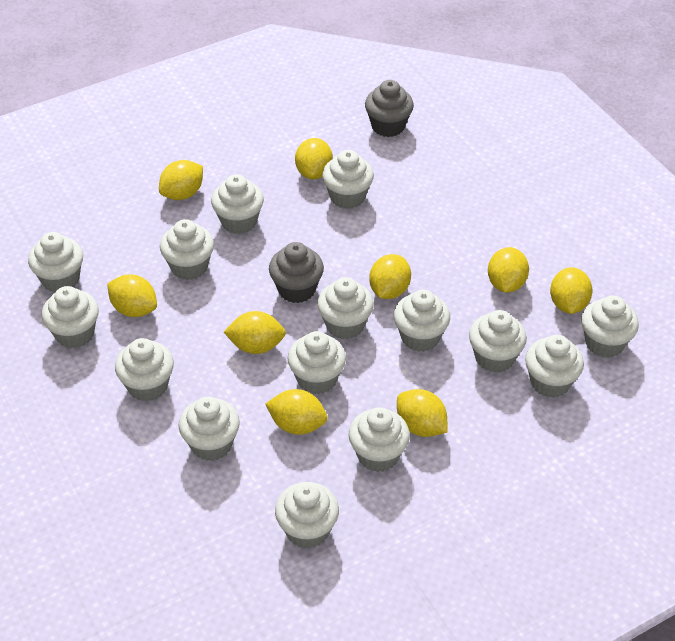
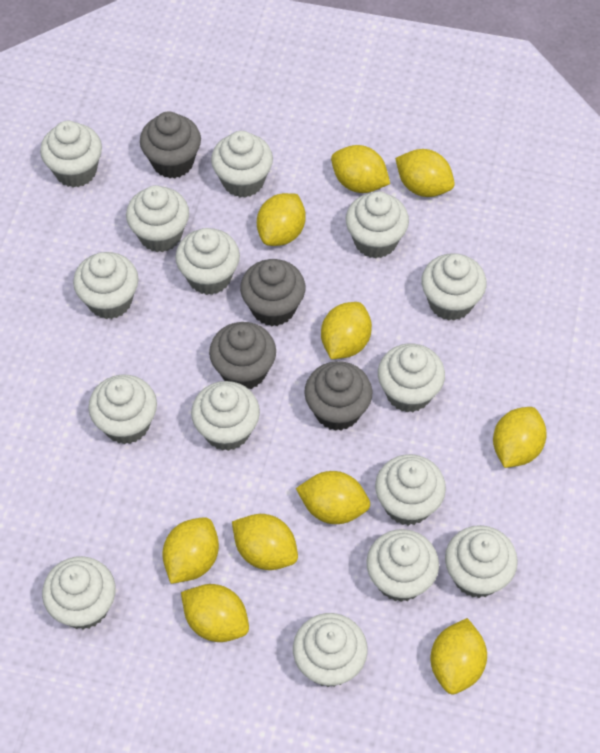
grey cupcake: [269,242,324,303] [365,80,414,137] = 2 -> [140,111,201,178] [209,322,276,389] [240,259,305,326] [304,361,372,431] = 4
yellow lemon: [107,274,157,317] [159,160,203,200] [224,311,286,354] [266,389,328,435] [295,138,333,179] [369,254,411,299] [397,389,448,437] [488,247,529,293] [550,267,593,314] = 9 -> [162,517,219,584] [181,584,249,642] [232,514,298,570] [257,193,306,246] [296,471,370,524] [321,302,372,359] [331,145,390,193] [395,149,455,197] [431,618,487,694] [493,407,547,468] = 10

